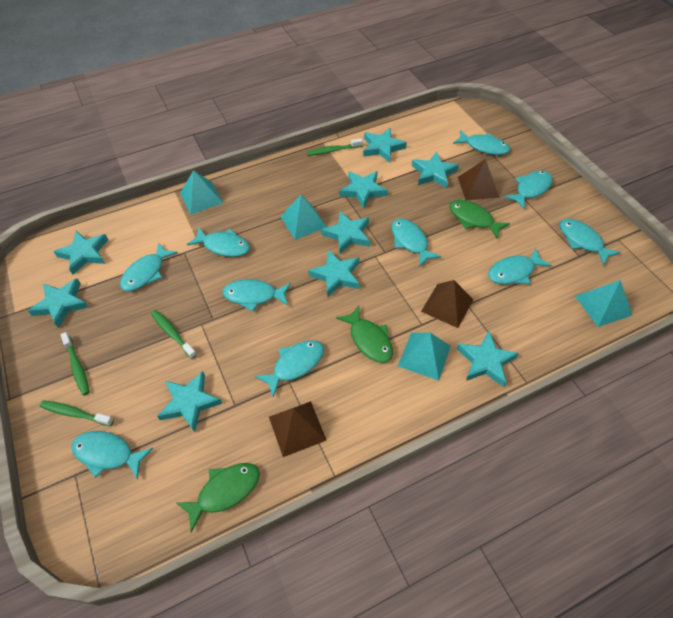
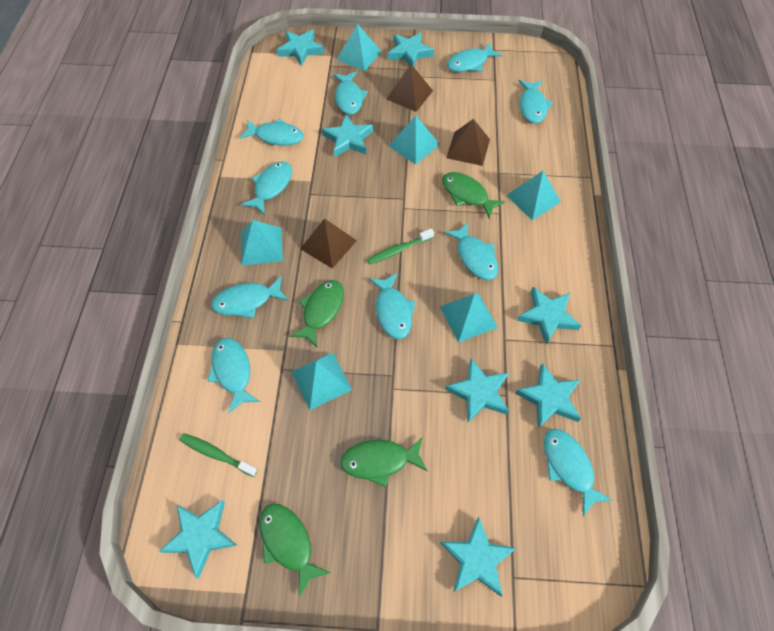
green fish: [177,463,260,533] [336,306,393,363] [449,200,510,238] = 3 -> [259,504,331,597] [290,280,344,348] [340,437,427,487] [442,172,506,218] = 4
green toothbrush: [40,400,114,426] [60,332,90,395] [151,310,197,359] [307,138,363,156] = 4 -> [179,433,258,477] [367,228,434,264] = 2
turquoise pyramid: [180,170,223,214] [280,195,327,240] [398,332,451,381] [575,280,632,327] = 4 -> [241,220,283,265] [291,352,352,410] [336,24,382,71] [389,115,440,165] [440,293,498,343] [506,171,561,220] = 6
turquoise star: [28,279,89,328] [54,231,108,275] [157,371,222,432] [308,250,360,297] [321,211,370,254] [339,171,388,208] [363,128,407,163] [412,152,459,188] [457,331,519,387] = 9 -> [159,500,238,578] [277,29,324,66] [322,114,373,157] [388,32,434,67] [440,517,516,597] [445,358,509,423] [515,363,581,428] [517,287,581,345] = 8

